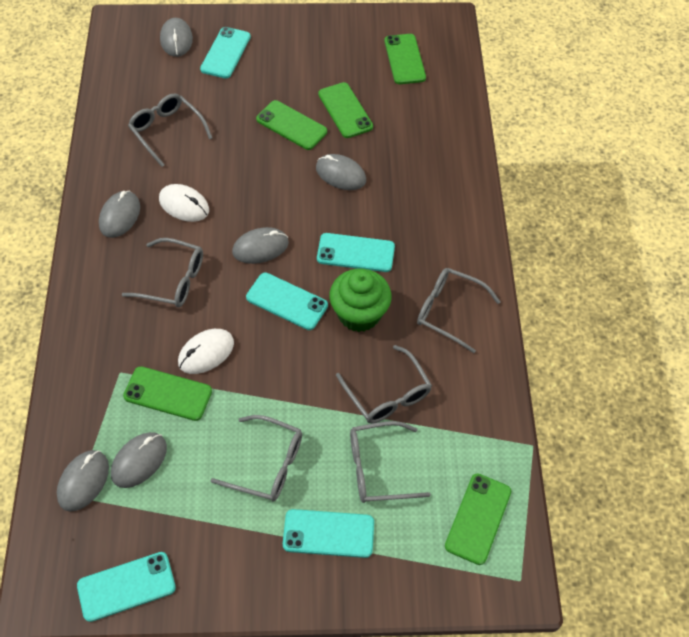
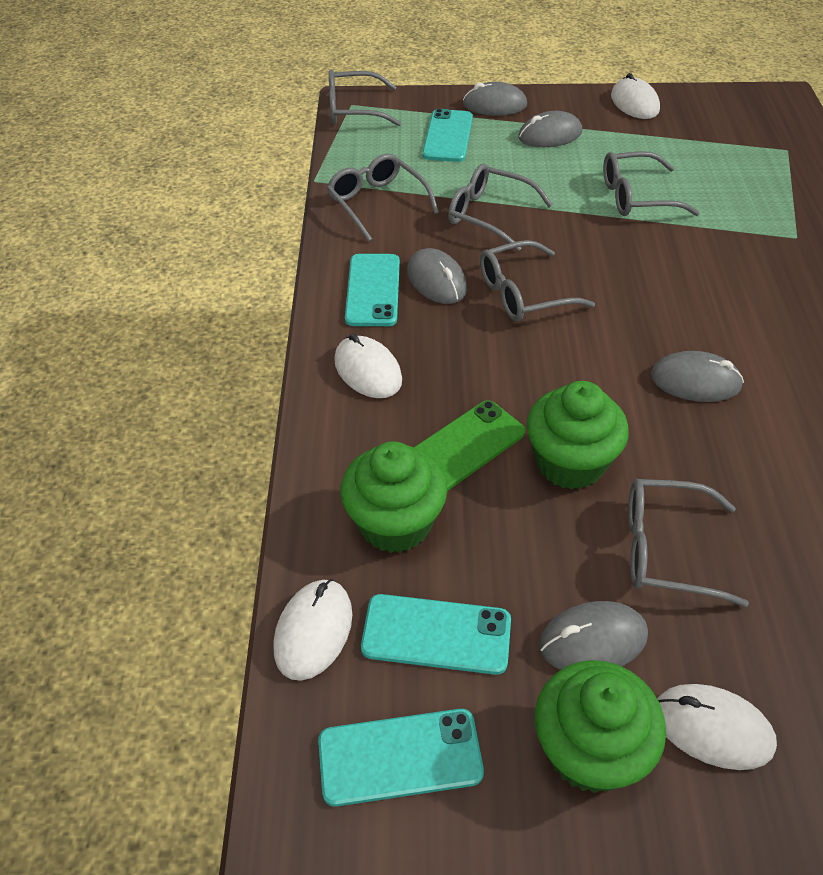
green cupcake: [329,269,392,332] = 1 -> [340,441,447,553] [527,381,629,490] [535,660,666,793] = 3
green phone: [123,366,212,421] [256,100,327,150] [318,82,373,138] [384,34,426,84] [445,473,511,565] = 5 -> [413,400,525,491] = 1
grey mouse: [57,450,109,512] [99,191,140,238] [111,432,167,488] [160,18,193,57] [232,227,289,264] [316,154,366,190] = 6 -> [407,248,467,304] [463,82,527,116] [518,111,582,147] [539,601,648,670] [651,351,744,402] = 5
turquoise phone: [77,552,176,622] [200,27,251,78] [246,273,328,330] [283,509,374,558] [317,233,395,272] = 5 -> [318,709,484,807] [345,254,400,326] [361,594,511,675] [422,109,473,162] = 4
white mouse: [159,184,209,222] [178,329,234,374] = 2 -> [273,579,353,681] [334,334,402,398] [611,73,660,119] [657,684,777,770] = 4

